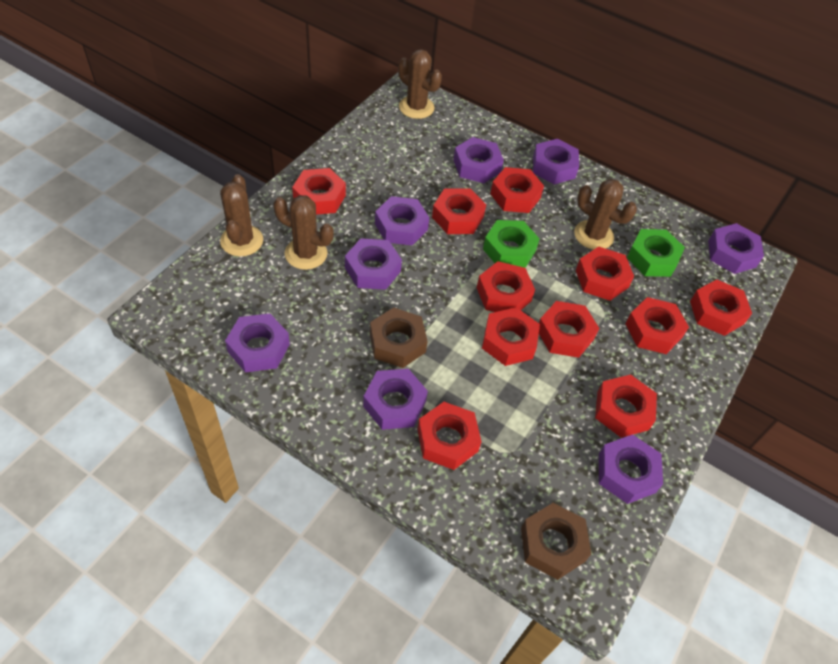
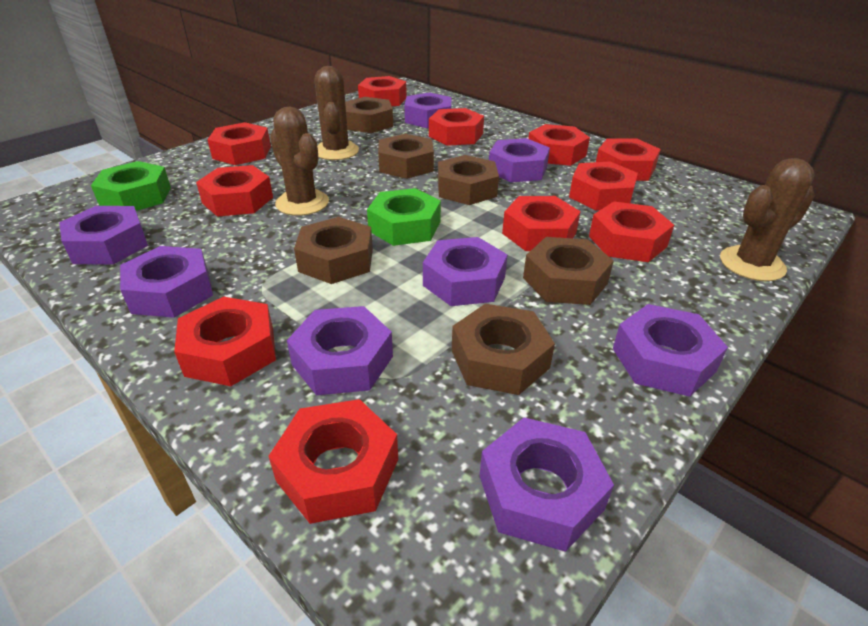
brown cactus: [220,174,263,256] [273,195,334,270] [398,49,442,119] [574,179,637,250] = 4 -> [270,107,329,216] [314,66,359,160] [720,158,815,281] = 3
brown nut: [370,307,428,368] [521,503,591,580] = 2 -> [294,217,373,284] [345,97,393,133] [378,134,434,179] [438,155,499,205] [452,304,555,395] [523,237,614,305] = 6

